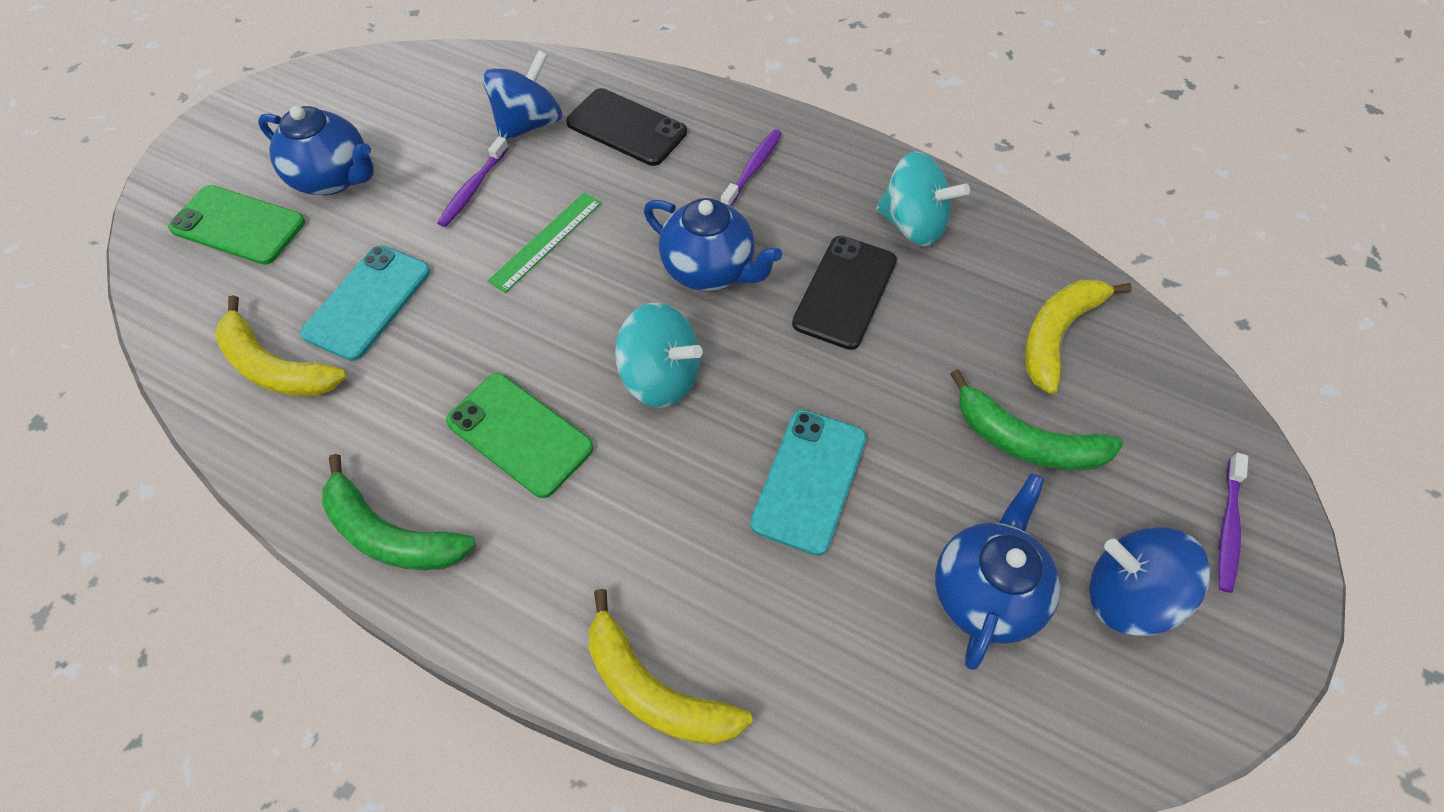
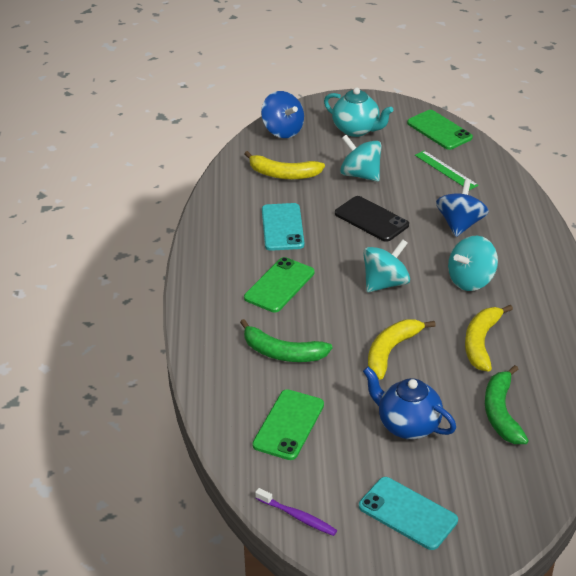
black phone: [566,88,687,166] [792,236,897,350] = 2 -> [335,196,409,242] = 1
blue teapot: [258,105,374,195] [644,198,782,291] [935,473,1060,670] = 3 -> [363,366,456,439] = 1
green phone: [168,185,305,265] [446,373,594,498] = 2 -> [244,257,314,312] [252,389,324,460] [407,110,473,150] = 3
purple toothbrush: [437,137,509,227] [721,129,782,206] [1218,453,1248,593] = 3 -> [255,488,337,536] = 1
turquoise spinning top: [615,303,703,408] [876,151,970,246] = 2 -> [340,135,382,182] [363,239,410,292] [448,236,498,291] = 3
turquoise teapot: none = 0 -> [324,87,393,137] = 1

